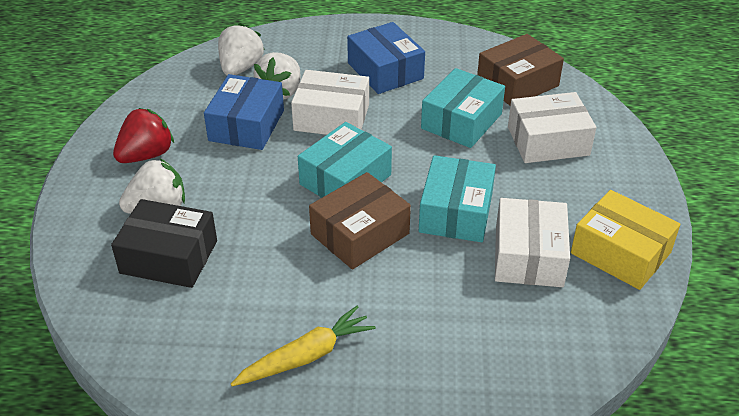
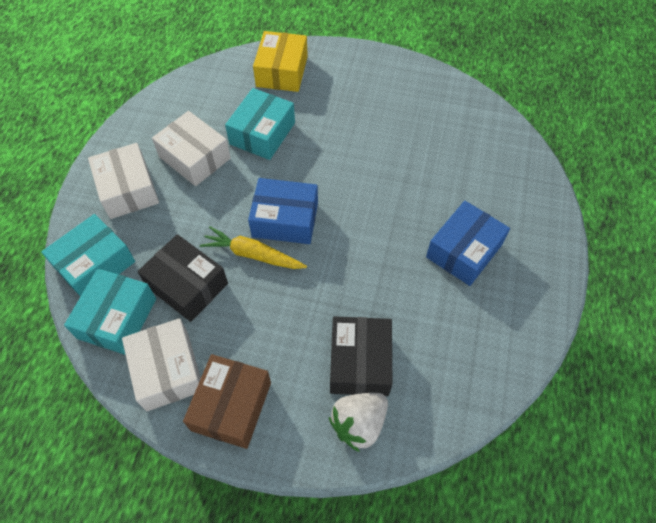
black box: [111,199,217,288] = 1 -> [137,234,228,322] [330,317,392,396] = 2
brown box: [309,172,411,269] [477,34,564,106] = 2 -> [183,354,271,449] = 1
red strawberry: [113,108,174,163] = 1 -> none = 0
white strawberry: [119,159,185,214] [218,23,265,75] [253,52,301,100] = 3 -> [329,393,388,452] = 1

